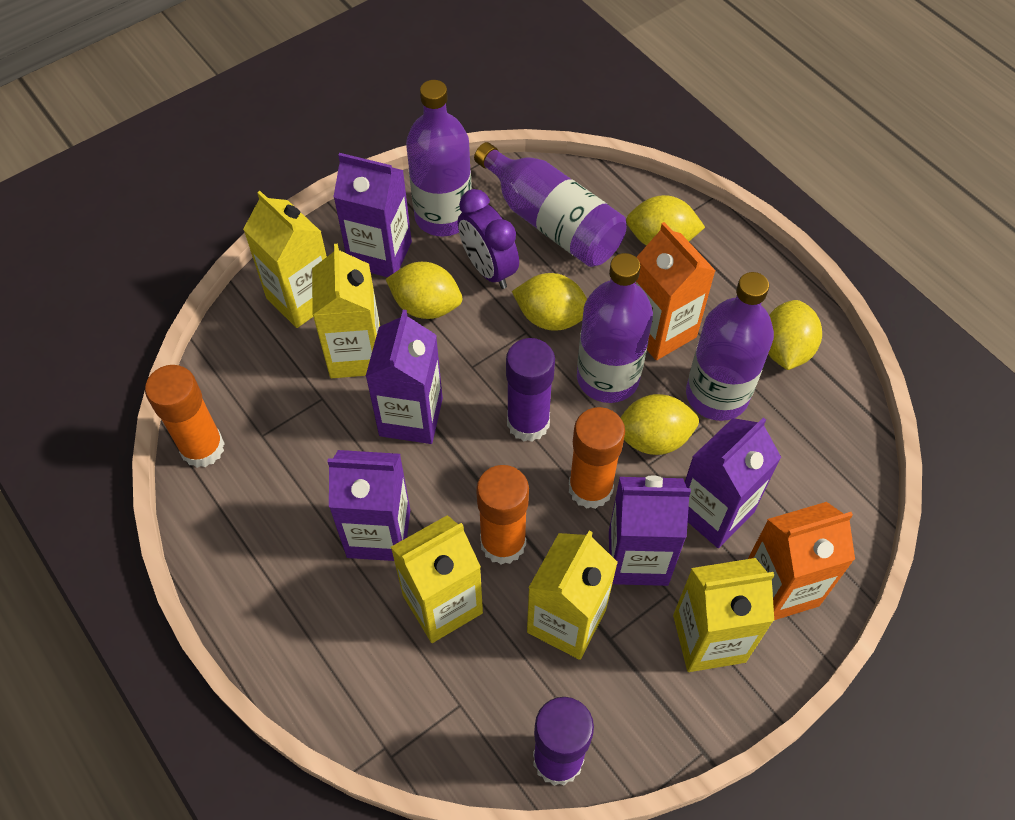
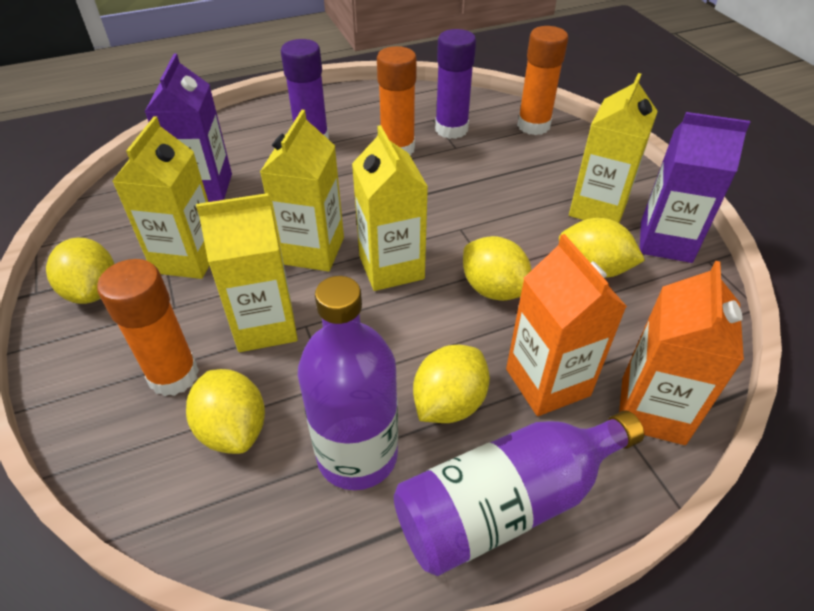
purple bottle: [406,80,472,237] [474,142,627,267] [577,253,653,403] [686,272,774,421] = 4 -> [298,276,398,490] [394,411,644,576] = 2
purple carton: [328,450,410,561] [334,153,412,277] [366,310,443,444] [609,476,691,586] [685,417,781,548] = 5 -> [145,53,232,202] [640,112,750,263] = 2
purple clock: [458,189,519,289] = 1 -> none = 0

